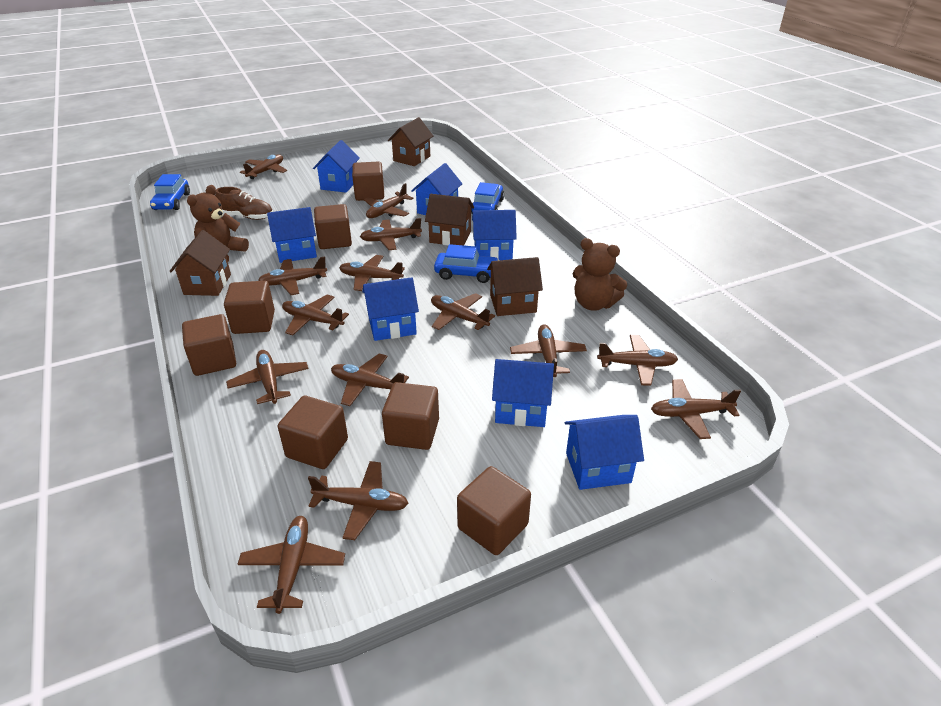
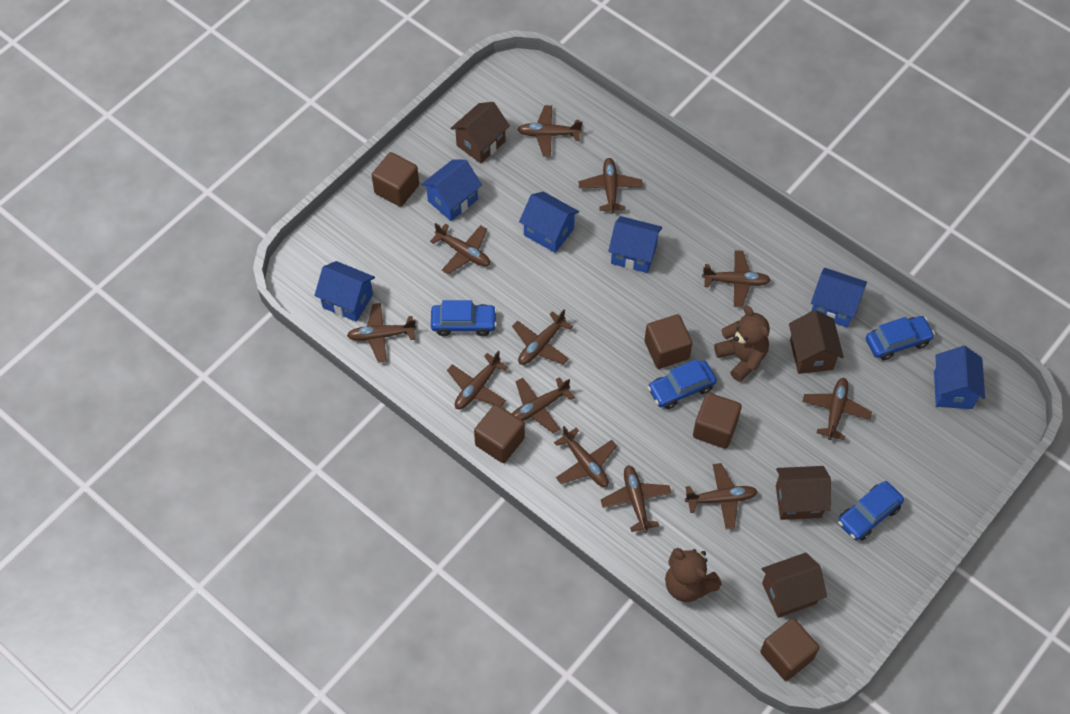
blue car: [150,174,190,210] [434,244,499,283] [471,182,504,214] = 3 -> [431,300,497,336] [648,359,717,409] [838,481,904,541] [866,316,935,360] = 4
blue house: [267,207,317,263] [313,140,360,193] [362,277,419,341] [411,163,462,215] [472,210,517,260] [492,359,554,427] [564,415,644,490] = 7 -> [314,261,375,322] [421,160,482,221] [519,192,579,253] [608,216,662,273] [811,268,867,328] [934,346,985,409] = 6
brown cube: [182,314,236,376] [224,281,275,334] [278,396,348,469] [314,204,352,249] [352,161,384,201] [382,382,439,450] [457,466,531,555] = 7 -> [372,152,419,207] [474,404,525,463] [645,314,692,369] [693,393,742,449] [760,618,819,681] = 5
brown plane: [226,350,308,404] [238,516,345,614] [240,154,287,179] [258,257,327,295] [282,294,349,335] [308,461,409,540] [331,354,409,406] [339,255,405,291] [360,218,422,250] [364,183,413,218] [431,293,495,330] [510,325,587,377] [597,335,678,386] [651,379,741,439] = 14 -> [347,303,417,363] [430,223,490,274] [447,351,508,409] [512,310,573,365] [512,377,575,433] [517,105,583,157] [554,426,617,487] [579,158,643,213] [601,465,672,533] [685,463,758,530] [702,250,770,307] [802,378,872,440] = 12
brown shoe: [215,187,273,220] = 1 -> none = 0

